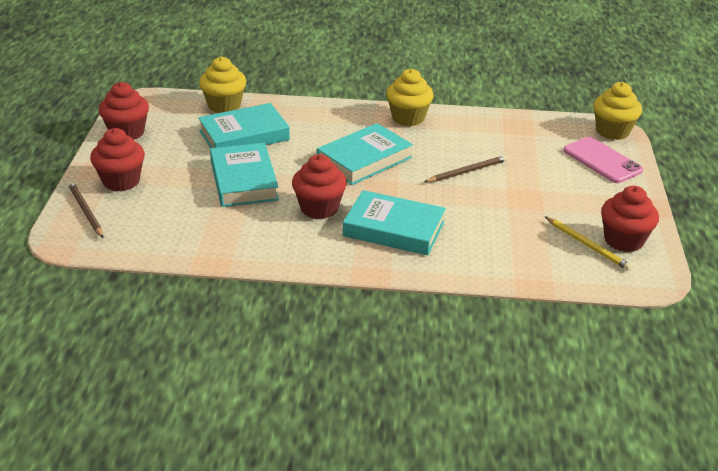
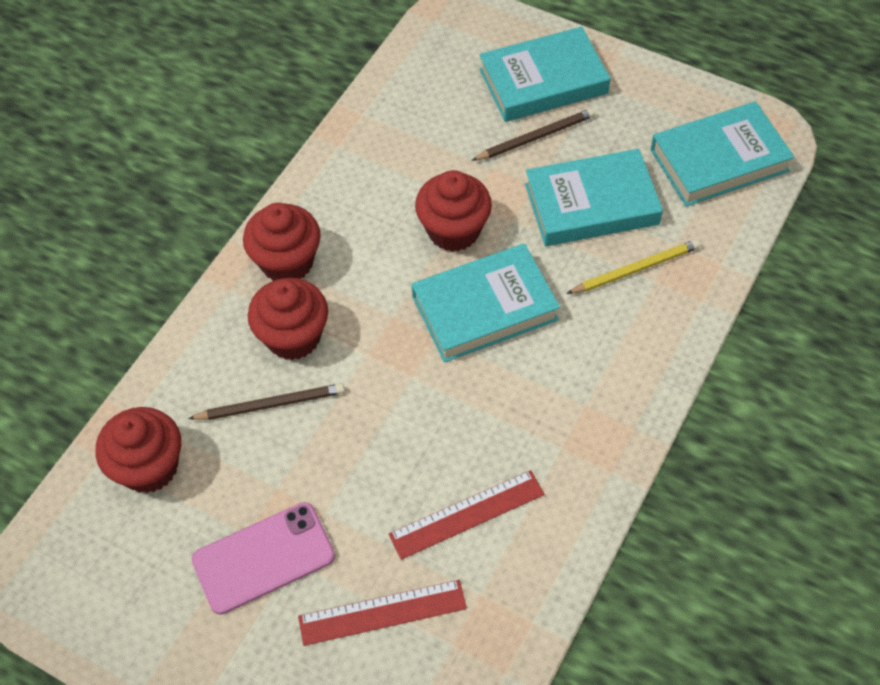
red ruler: none = 0 -> [298,580,467,646] [389,470,545,560] = 2
yellow cupcake: [199,56,246,113] [386,69,434,126] [593,82,642,140] = 3 -> none = 0

